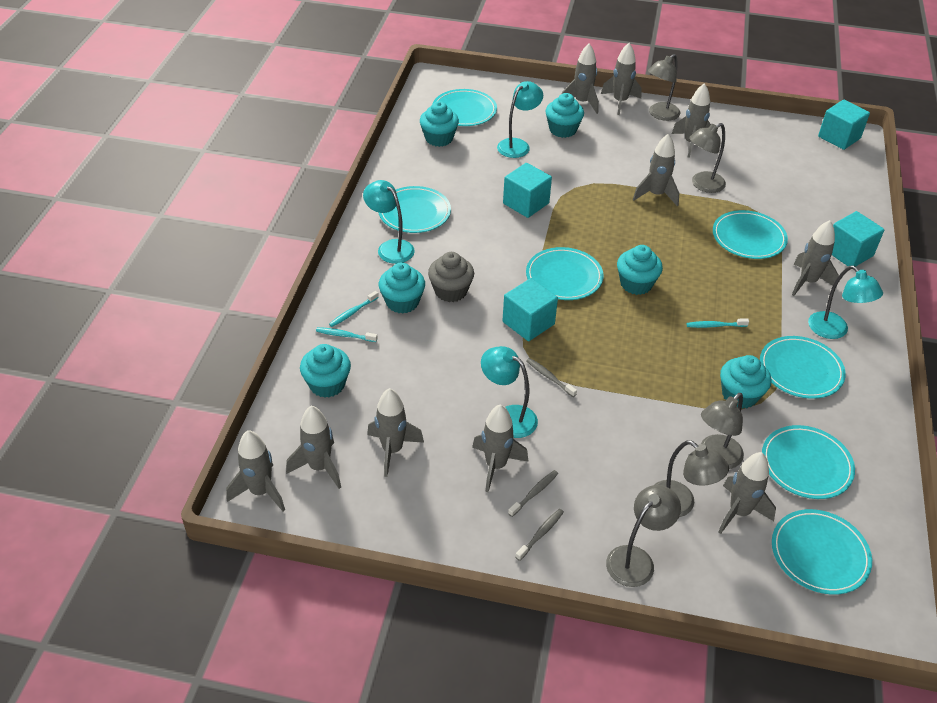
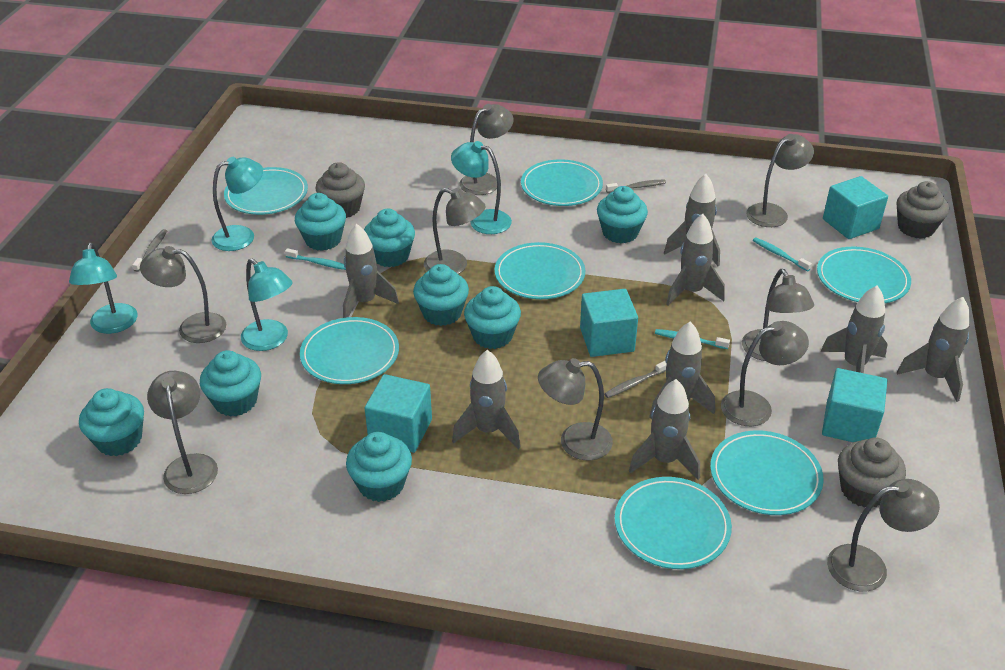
grey cupcake: [428,252,474,302] = 1 -> [316,162,365,218] [838,437,906,508] [897,181,949,239] = 3
grey lamp: [606,485,681,587] [648,54,680,121] [654,440,729,517] [689,123,726,193] [701,393,744,469] = 5 -> [140,246,226,343] [147,371,218,494] [424,188,486,274] [460,104,514,195] [538,358,613,460] [721,321,809,427] [742,269,814,361] [746,134,814,227] [827,479,940,592] = 9
grey rocket: [226,430,285,512] [286,406,341,489] [367,388,424,477] [472,404,529,492] [562,43,599,114] [601,43,642,115] [633,134,679,207] [672,83,711,158] [718,452,776,534] [792,220,839,296] = 10 -> [343,224,399,318] [452,350,520,449] [629,379,700,480] [649,322,715,419] [664,174,720,266] [666,214,725,306] [820,285,888,373] [897,297,970,402] = 8
turquoise cupcake: [300,344,351,398] [379,262,425,314] [420,101,459,147] [546,93,584,138] [617,245,663,295] [720,355,771,409] = 6 -> [79,388,144,456] [200,350,261,417] [295,193,346,251] [346,432,412,502] [364,209,415,267] [413,264,469,326] [464,286,521,349] [597,186,648,243] = 8

